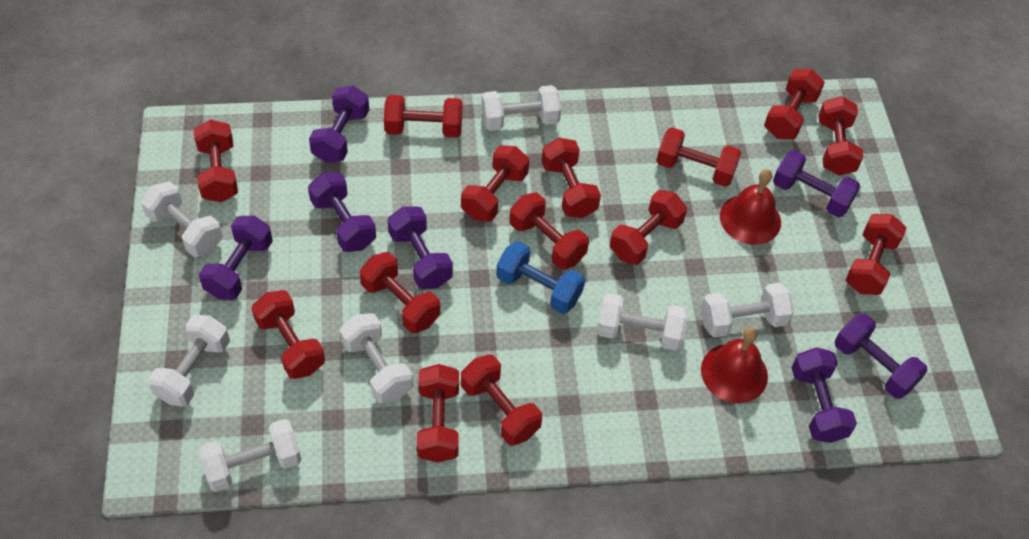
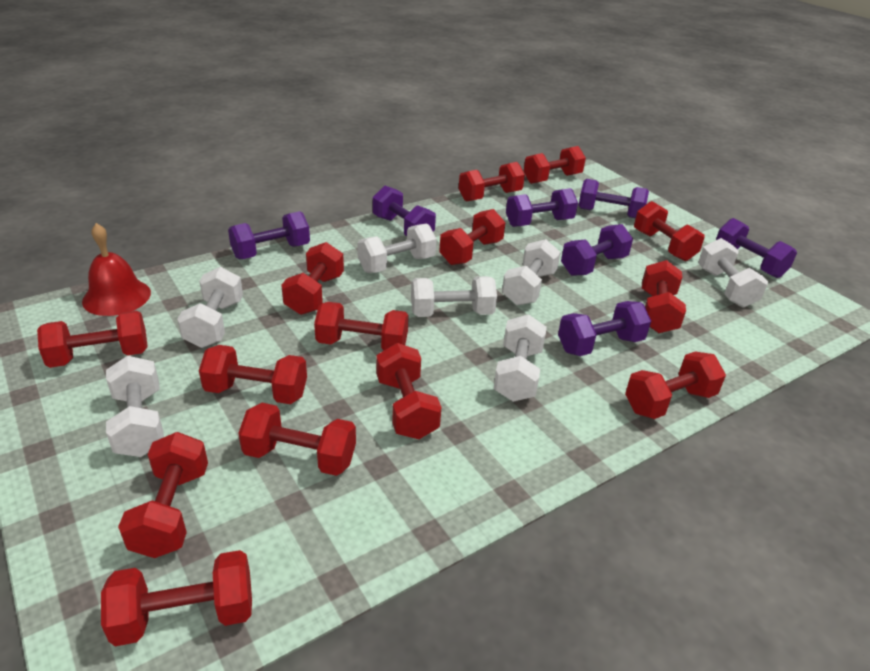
blue dumbbell: [496,241,585,314] = 1 -> none = 0
red bell: [701,327,768,403] [720,169,781,245] = 2 -> [82,223,151,316] = 1

